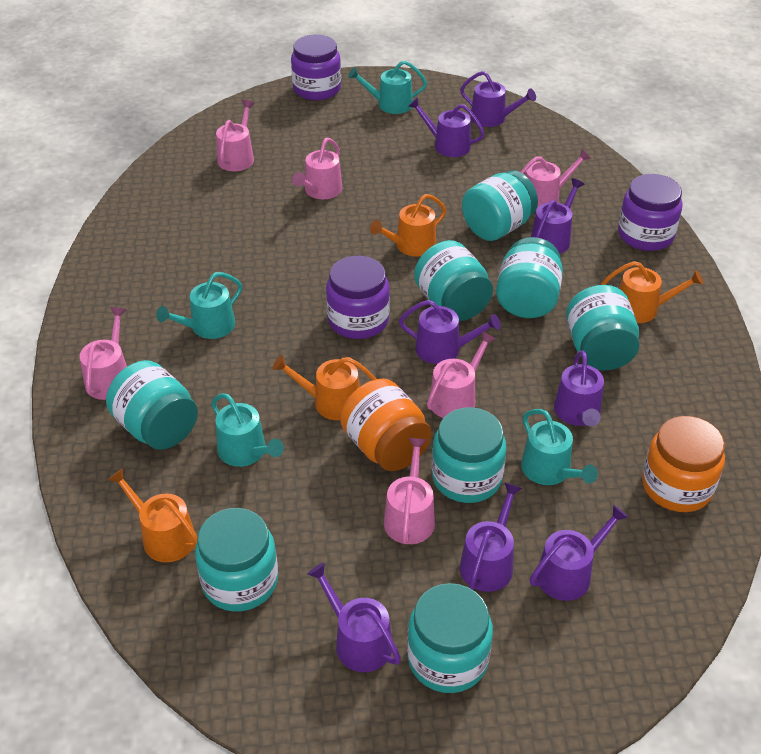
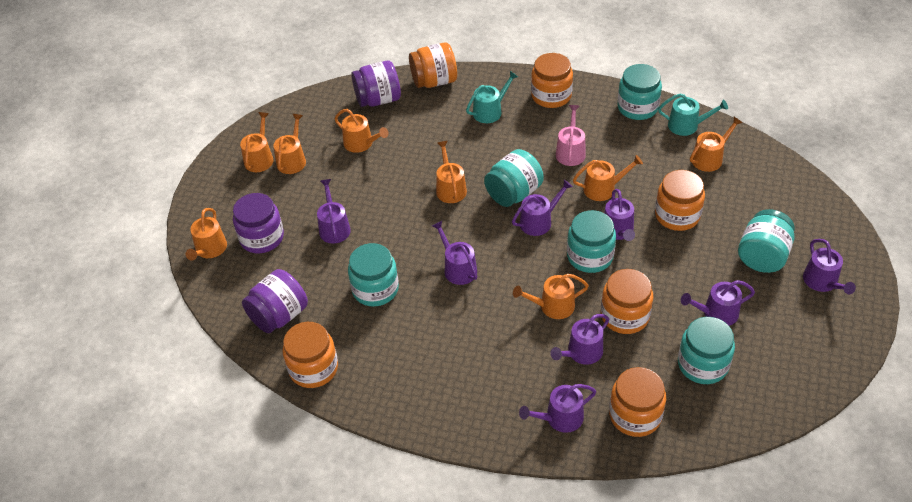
orange jar: [340,379,432,471] [642,416,725,512] = 2 -> [282,322,338,388] [409,42,457,88] [531,53,573,108] [601,269,653,334] [609,367,666,437] [655,170,705,231] = 6
orange watering can: [108,468,198,562] [272,355,376,420] [370,194,446,256] [601,261,704,323] = 4 -> [186,208,227,261] [240,112,273,172] [274,114,306,174] [334,109,389,153] [436,141,467,203] [513,274,589,319] [573,155,643,201] [690,117,743,172] = 8
pink watering can: [80,307,127,400] [216,100,255,171] [292,138,342,199] [384,438,435,544] [427,331,496,418] [521,149,591,211] = 6 -> [556,105,586,166] = 1
turquoise jar: [106,360,198,450] [195,508,278,612] [407,583,493,693] [414,240,493,321] [432,407,507,503] [462,170,538,241] [496,237,563,318] [566,285,640,371] = 8 -> [348,243,399,307] [484,149,544,207] [567,210,616,273] [617,64,662,120] [678,317,735,384] [738,209,795,273] = 6
turquoise watering can: [156,272,242,339] [211,393,284,467] [348,60,427,114] [521,409,598,485] = 4 -> [466,71,518,123] [658,93,728,136] = 2

